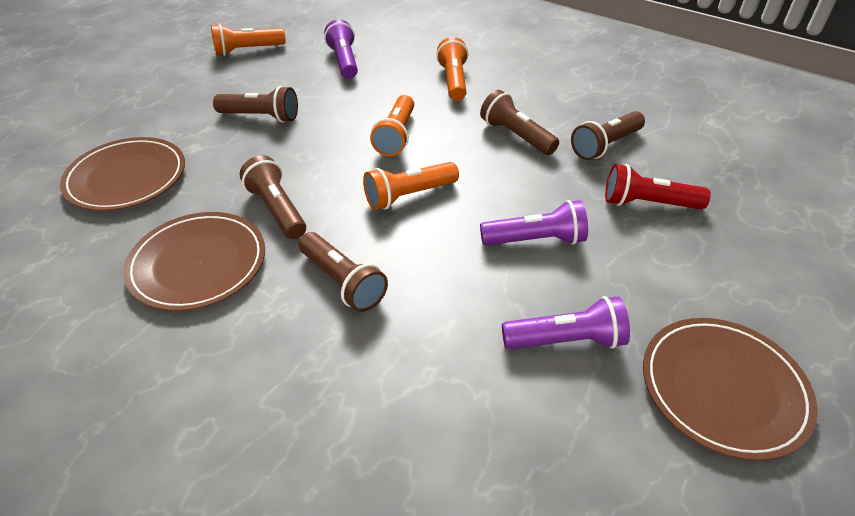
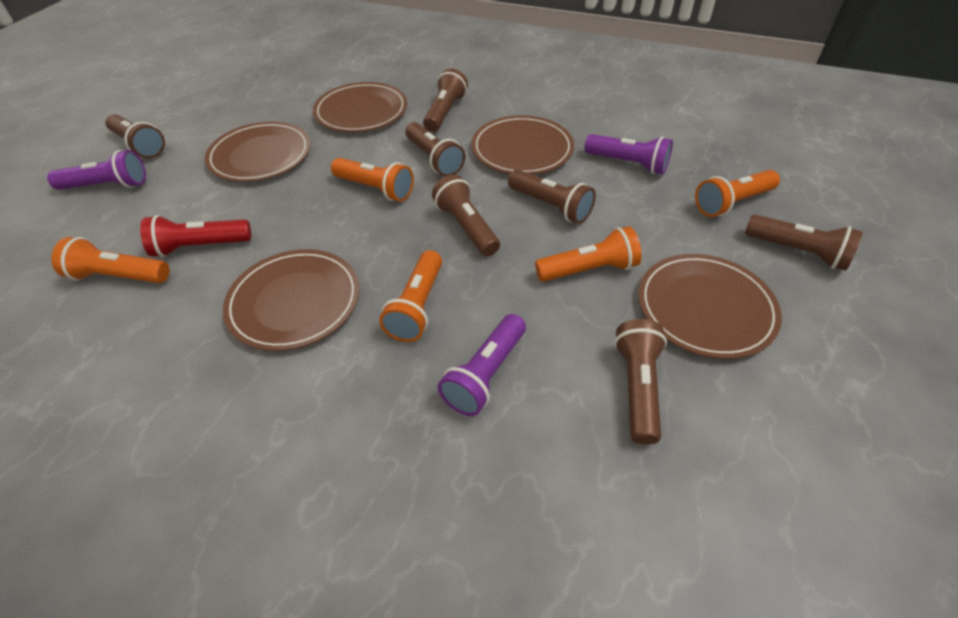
brown flashlight: [213,86,298,123] [240,155,306,239] [299,232,388,312] [480,90,559,155] [571,111,645,160] = 5 -> [105,114,165,158] [405,122,465,176] [423,69,468,132] [432,174,500,256] [508,169,596,224] [614,319,667,445] [745,214,863,271] = 7
brown plate: [60,137,185,211] [123,212,265,311] [643,318,818,461] = 3 -> [205,122,311,182] [223,249,360,351] [313,82,407,132] [471,115,574,175] [638,254,782,359] = 5
orange flashlight: [211,23,286,56] [363,162,459,210] [370,95,414,156] [436,37,468,101] = 4 -> [51,237,170,283] [331,158,414,202] [379,250,442,342] [535,226,642,282] [695,170,780,217] = 5

